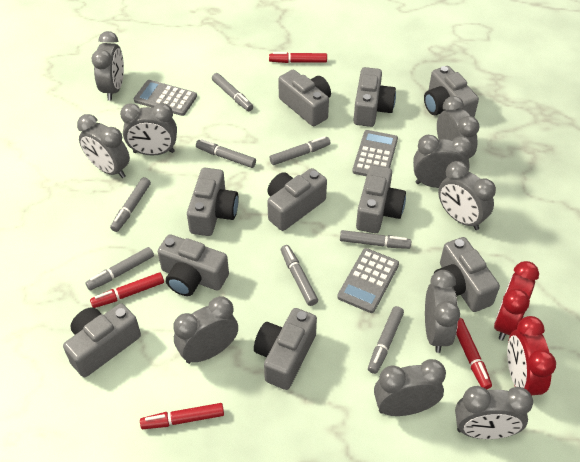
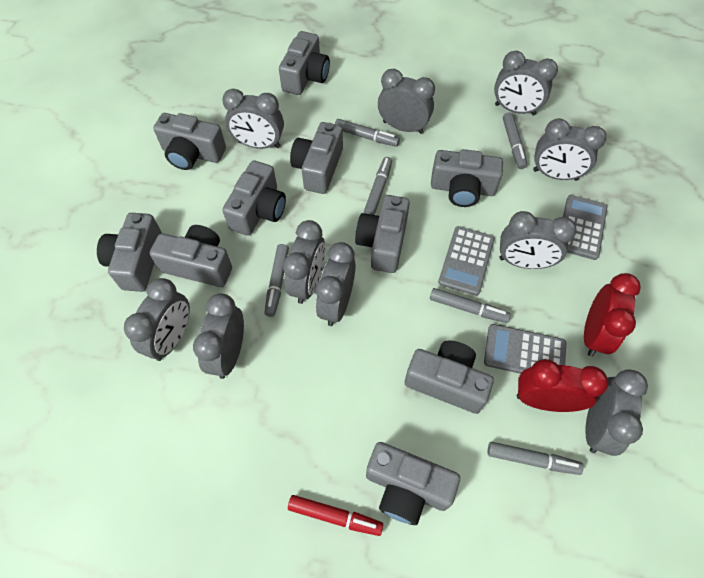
grey marker: [86,247,154,290] [110,177,151,232] [196,139,256,168] [212,73,253,111] [270,136,331,165] [281,245,318,306] [340,230,411,249] [368,306,404,374] = 8 -> [264,244,289,317] [335,119,400,147] [364,157,392,215] [430,288,511,323] [488,442,584,475] [503,112,527,169] = 6
red marker: [90,272,164,308] [140,403,224,429] [269,52,327,63] [456,318,492,390] = 4 -> [288,495,383,536] = 1

